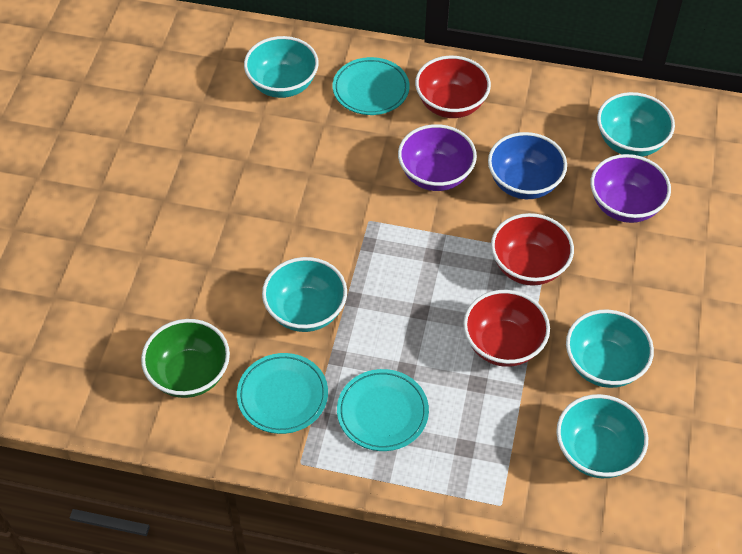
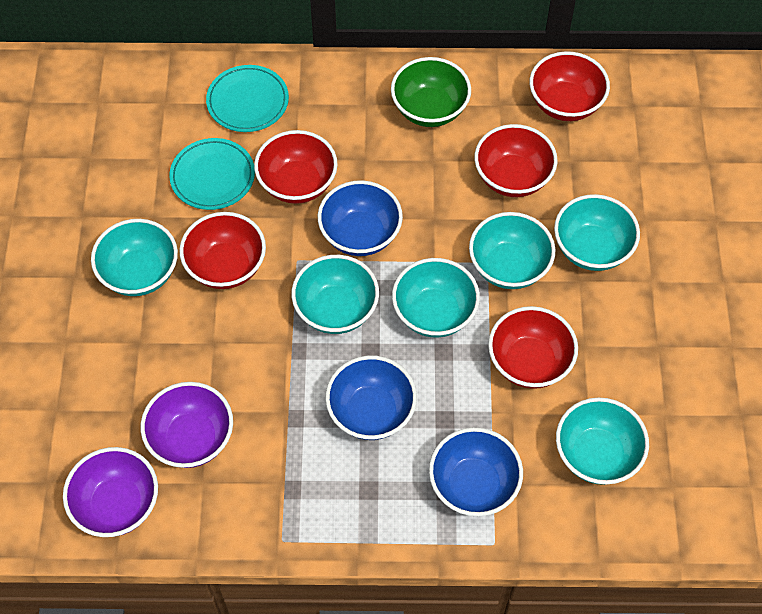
blue bowl: [488,132,567,199] = 1 -> [318,180,403,256] [325,355,417,440] [429,427,523,516] = 3
red bowl: [415,56,491,118] [463,290,550,367] [491,213,574,286] = 3 -> [179,212,266,289] [254,130,338,204] [474,124,557,197] [488,306,578,389] [529,51,610,121] = 5
turquoise bowl: [244,36,319,98] [262,257,347,332] [556,394,648,478] [566,309,654,388] [597,92,675,157] = 5 -> [91,219,178,296] [291,255,379,334] [392,258,480,337] [469,212,555,289] [554,194,640,271] [556,397,649,485] = 6
turquoise plate: [237,353,328,434] [333,57,410,115] [337,369,429,451] = 3 -> [169,138,255,210] [206,65,289,132] = 2

